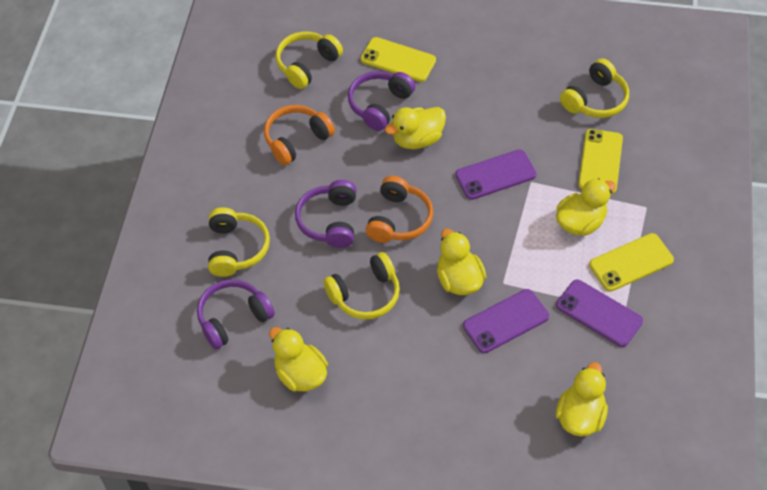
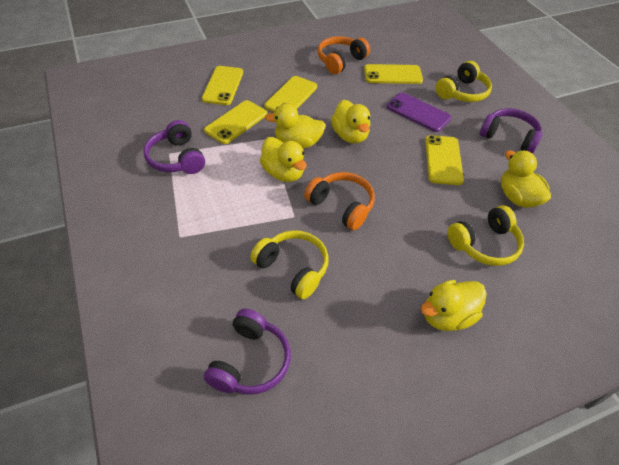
purple phone: [455,149,536,200] [463,289,549,353] [556,279,643,347] = 3 -> [386,92,451,132] = 1
yellow headphones: [208,207,270,277] [275,32,343,89] [323,252,400,320] [560,58,629,118] = 4 -> [250,230,329,299] [435,61,492,102] [447,205,524,266] = 3
yellow phone: [361,37,436,82] [578,129,623,194] [589,233,674,292] = 3 -> [202,66,243,105] [204,100,267,144] [264,76,317,112] [364,64,423,84] [425,135,464,185] = 5

